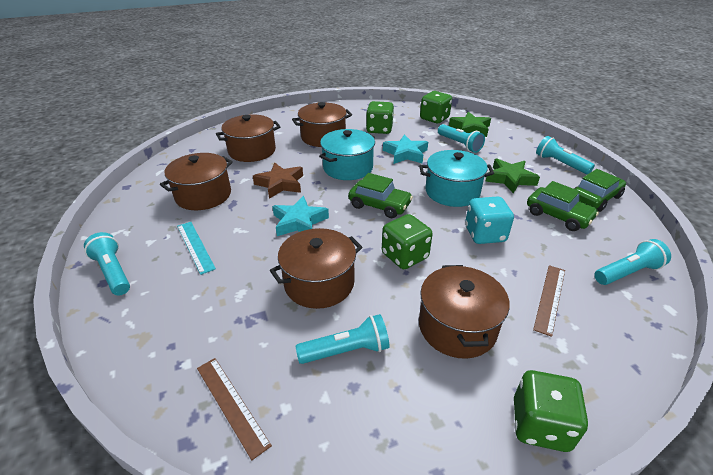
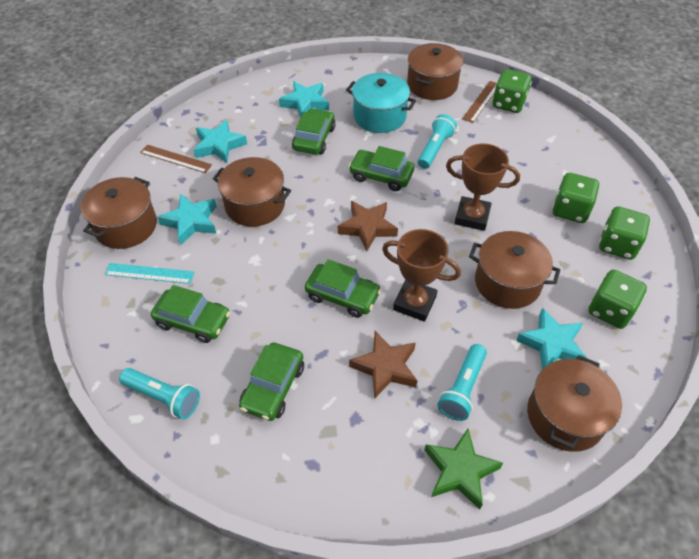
brown star: [253,163,303,199] = 1 -> [338,201,398,252] [349,331,417,399] = 2
brown trophy: none = 0 -> [382,229,461,322] [446,143,520,231] = 2
green car: [348,173,413,218] [527,181,599,231] [574,169,626,212] = 3 -> [151,285,230,343] [239,343,304,421] [292,108,336,154] [305,259,381,318] [349,146,414,191] = 5
green star: [449,112,491,137] [485,159,540,194] = 2 -> [424,429,503,509] = 1
turquoise dice: [465,196,514,244] = 1 -> none = 0
turquoise flashlight: [84,232,130,295] [296,314,390,364] [438,124,485,153] [536,136,595,174] [595,239,671,285] = 5 -> [119,368,200,419] [418,114,457,169] [437,344,487,421] = 3
turquoise pot: [319,129,375,180] [419,150,494,207] = 2 -> [346,73,416,133] = 1
turquoise star: [272,196,329,236] [383,134,428,164] = 2 -> [158,194,217,245] [194,120,247,163] [279,81,329,117] [516,308,587,370] = 4

